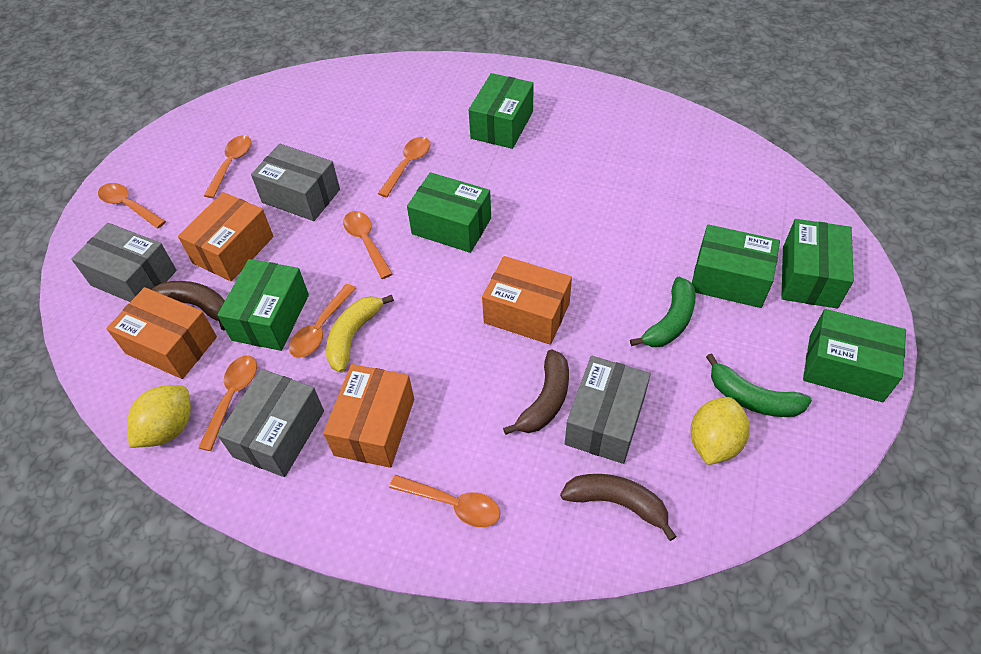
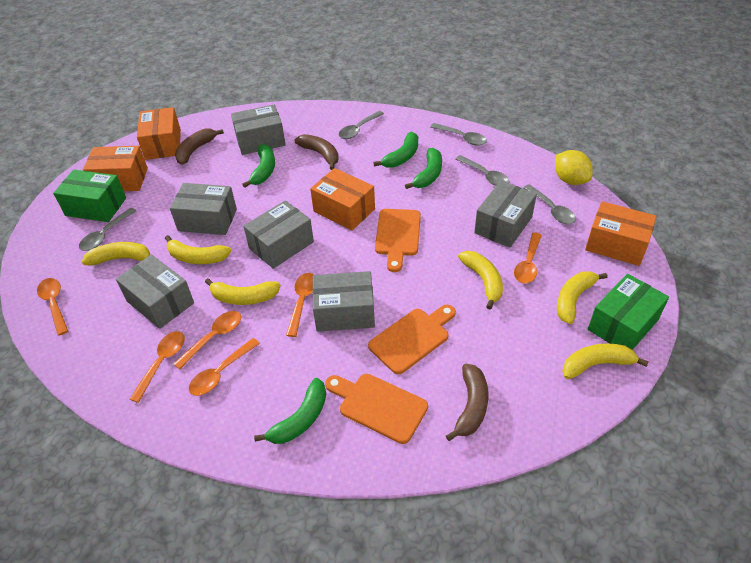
green banana: [630,277,696,347] [706,353,812,417] = 2 -> [242,144,275,188] [254,378,326,444] [373,132,418,168] [405,148,442,189] = 4
green box: [218,259,309,351] [407,172,491,253] [469,73,534,149] [692,224,780,308] [781,219,854,309] [803,309,906,402] = 6 -> [53,169,126,222] [588,274,669,350] = 2
grey box: [71,223,177,302] [217,369,324,477] [251,144,340,221] [565,356,651,464] = 4 -> [116,255,194,329] [170,183,237,235] [231,105,286,155] [243,200,314,269] [313,271,375,332] [474,181,537,248] = 6
grey spoon: none = 0 -> [79,208,136,251] [338,111,384,139] [430,123,487,146] [456,155,510,186] [523,184,576,224] = 5
orange cutting board: none = 0 -> [325,374,428,444] [368,305,456,374] [375,209,421,272] = 3
orange spoon: [98,183,166,229] [198,356,257,451] [204,135,251,198] [289,284,356,358] [343,211,392,279] [378,137,431,197] [389,475,500,527] = 7 -> [37,278,68,336] [130,331,185,403] [173,311,241,370] [189,338,260,396] [286,273,314,337] [514,233,542,284] = 6
yellow banana: [326,295,394,373] = 1 -> [82,242,150,265] [165,235,231,264] [205,278,281,305] [458,251,503,309] [557,272,607,324] [562,344,649,379] = 6
yellow lemon: [127,385,191,448] [691,397,750,465] = 2 -> [555,150,593,185] = 1

